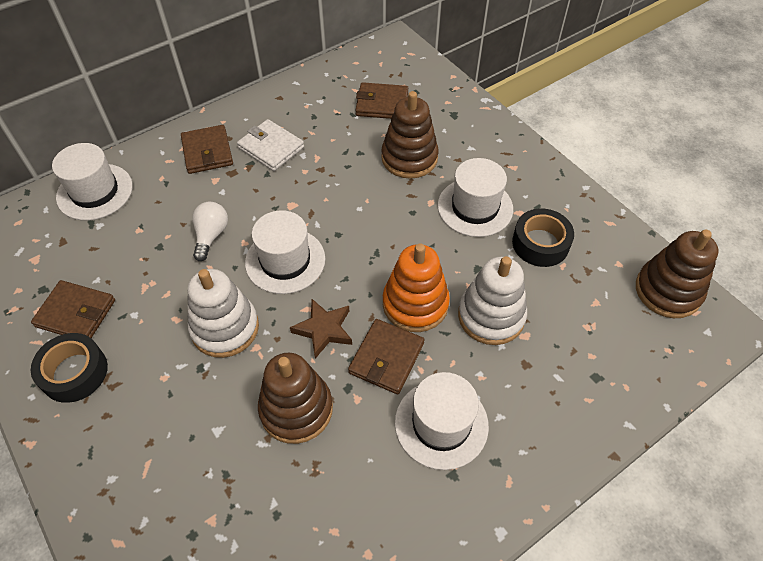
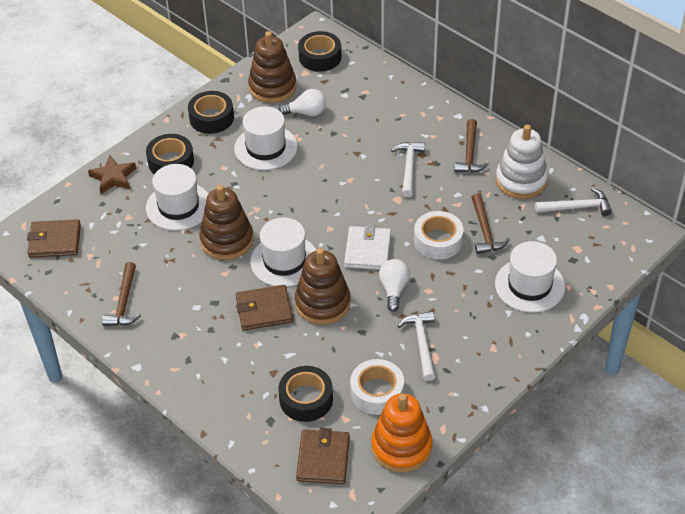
black tape: [31,333,108,403] [512,208,574,267] = 2 -> [146,134,194,175] [188,91,234,134] [278,366,333,422] [298,31,341,72] = 4
brown hammer: none = 0 -> [102,262,141,326] [454,119,489,173] [471,193,510,254] = 3
brown wallet: [31,280,115,338] [181,125,233,174] [348,319,424,394] [355,82,408,119] = 4 -> [27,219,81,258] [236,285,293,331] [296,428,350,484] = 3
white hammer: none = 0 -> [391,142,425,197] [398,311,435,381] [535,188,612,216] = 3
white light bulb: [192,202,228,261] = 1 -> [278,89,326,116] [379,259,410,312] = 2
white stacking toy: [187,269,259,358] [458,256,527,345] = 2 -> [496,125,548,199] = 1
white tape: none = 0 -> [350,359,404,415] [414,211,463,260] = 2

